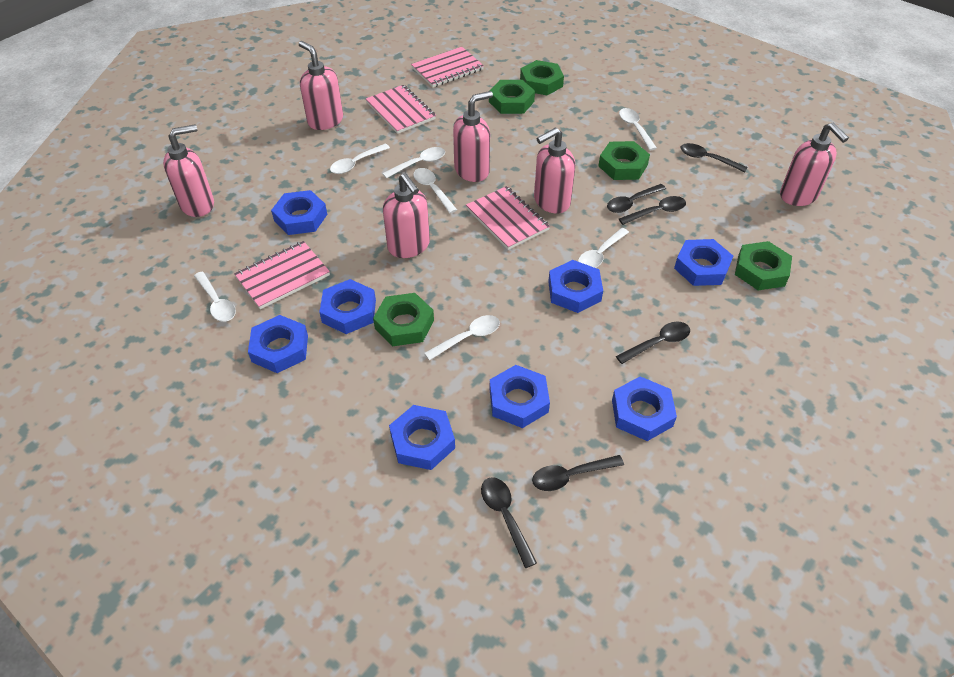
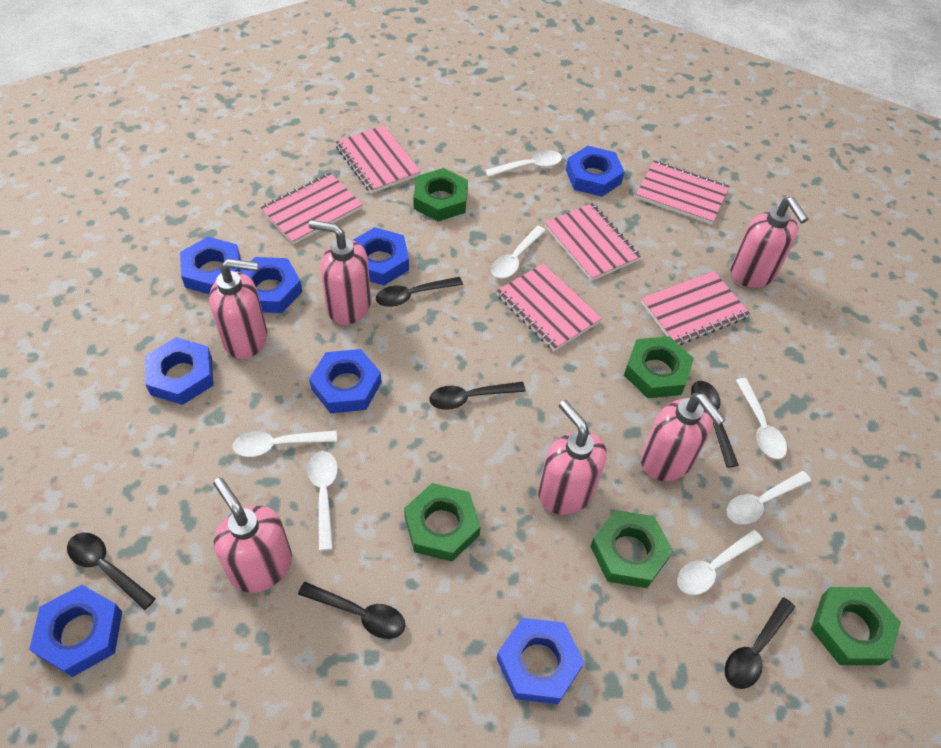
pink notebook: [234,241,330,309] [366,85,436,134] [411,47,484,87] [466,186,550,250] = 4 -> [260,173,363,245] [335,125,421,194] [497,263,602,351] [545,203,641,281] [636,160,730,225] [641,271,750,345] = 6

